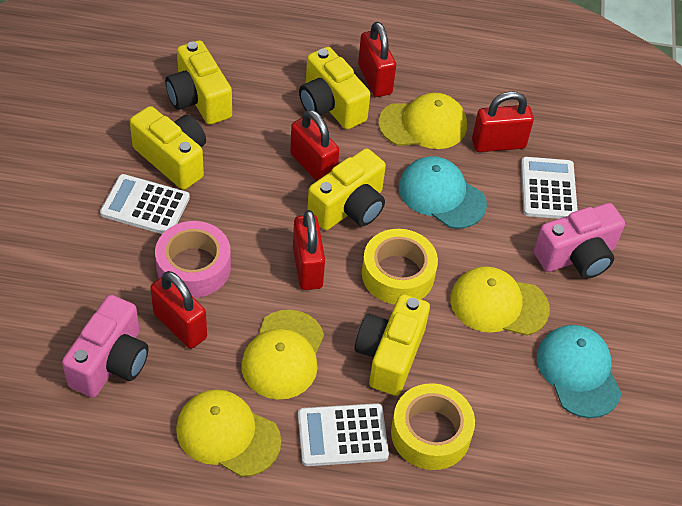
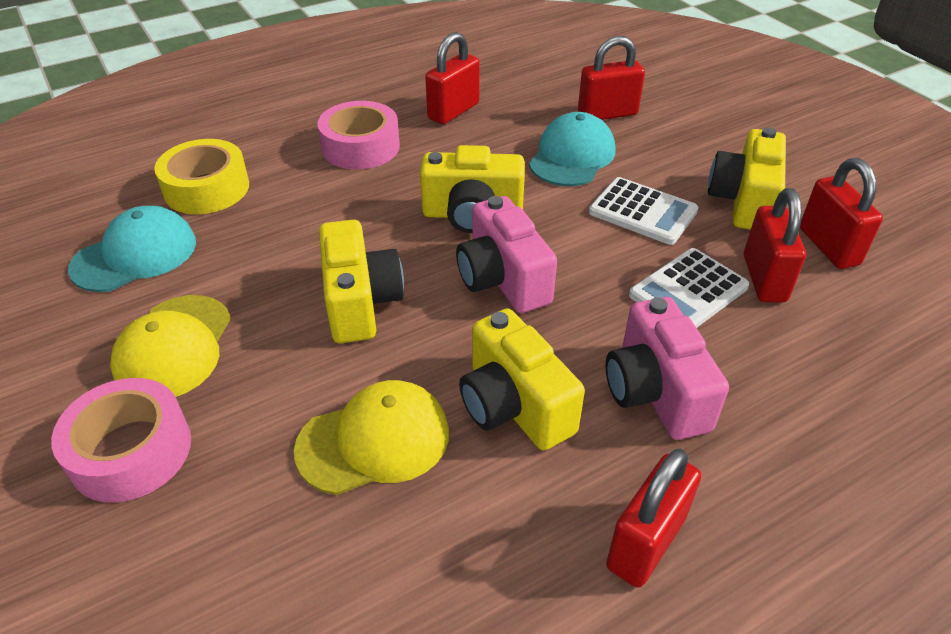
pink tape: [155,221,231,298] = 1 -> [51,378,191,502] [317,101,400,169] = 2
white calculator: [100,174,190,234] [298,403,389,466] [521,157,578,219] = 3 -> [589,177,699,245] [629,248,749,328] = 2
yellow camera: [130,106,206,190] [165,40,232,125] [299,47,370,129] [307,148,386,230] [355,294,430,396] = 5 -> [319,220,404,343] [420,145,525,233] [459,308,585,451] [708,127,786,230] = 4
yellow cap: [176,389,281,477] [241,310,324,399] [378,93,467,149] [450,266,550,336] = 4 -> [110,295,231,397] [294,380,449,495] = 2
yellow tape: [362,229,438,304] [391,383,475,470] = 2 -> [154,139,249,214] = 1

